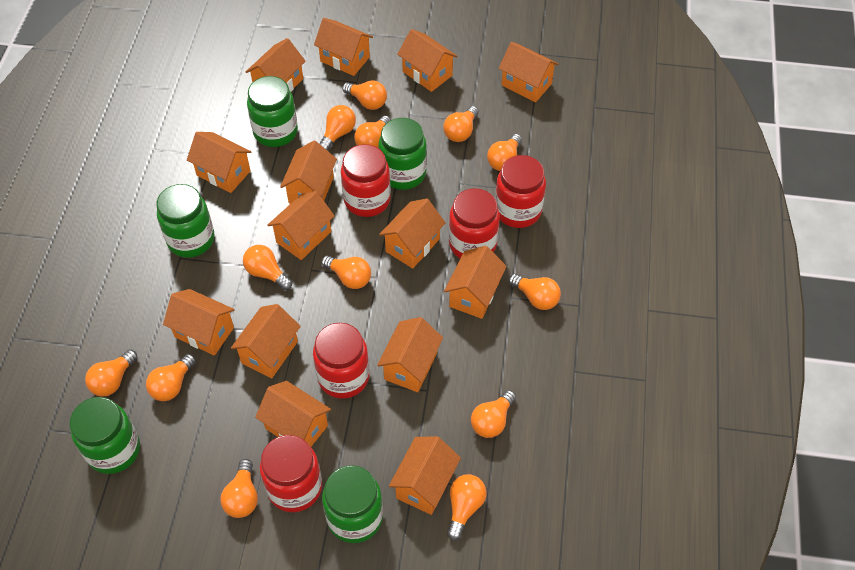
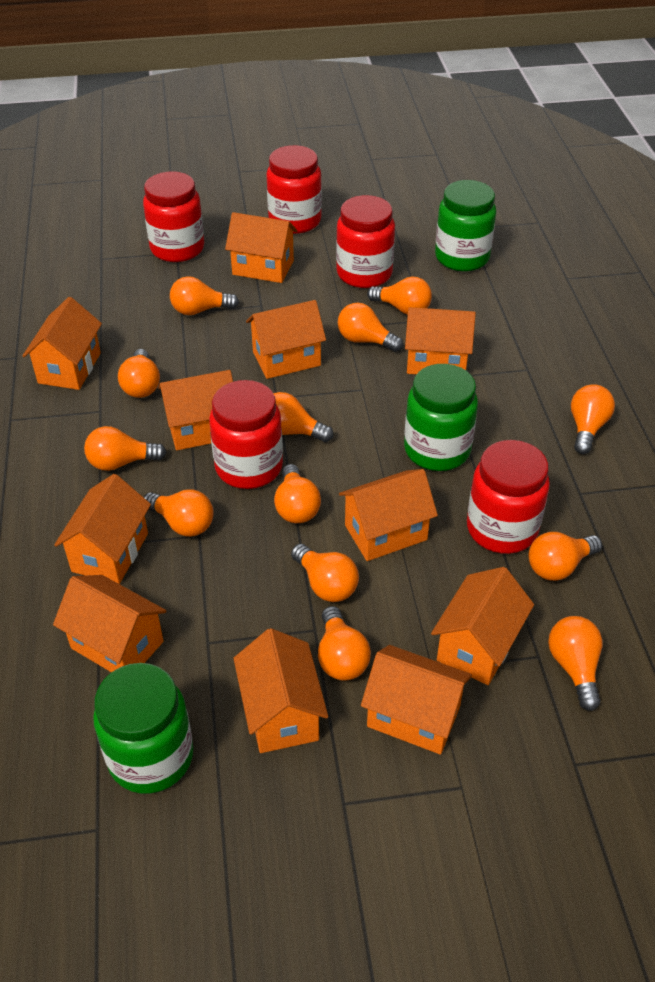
green jar: [69,397,140,474] [156,184,215,258] [247,76,298,147] [322,465,383,543] [378,118,427,190] = 5 -> [93,663,194,794] [404,364,478,471] [435,180,496,271] = 3
orange house: [163,289,235,356] [187,132,252,193] [231,304,301,378] [246,38,306,92] [255,381,331,447] [267,191,334,260] [280,141,337,204] [314,18,373,76] [377,317,443,392] [379,199,445,268] [389,436,461,515] [397,29,458,92] [444,246,507,319] [499,42,559,102] = 14 -> [23,297,102,390] [53,575,166,672] [54,474,151,584] [158,370,233,450] [225,212,297,283] [233,628,328,753] [246,300,326,379] [339,469,438,561] [361,645,472,755] [405,307,476,374] [431,567,534,685] = 11

